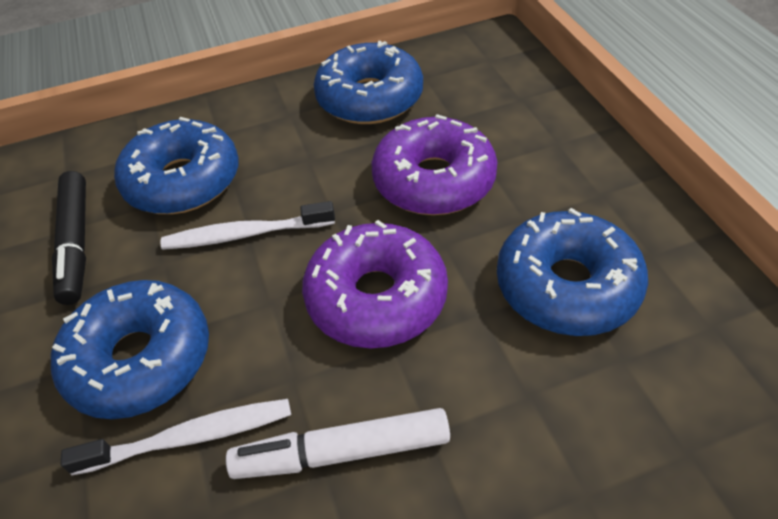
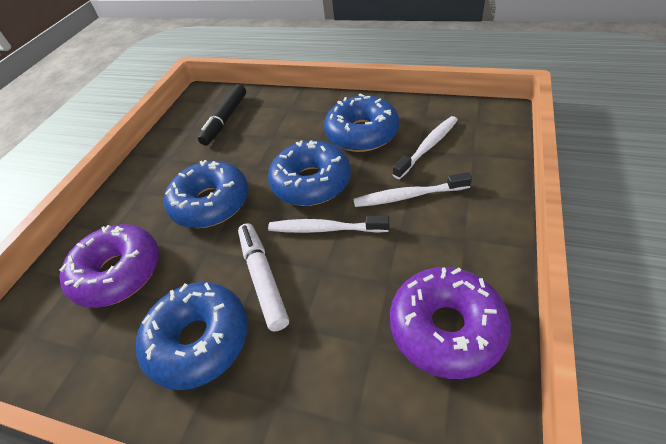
white toothbrush: [61,399,291,476] [160,201,335,250] = 2 -> [268,216,389,233] [353,172,472,207] [393,116,458,179] = 3

